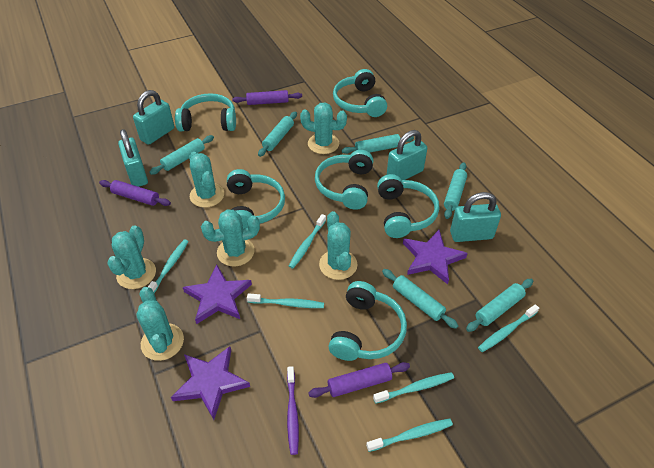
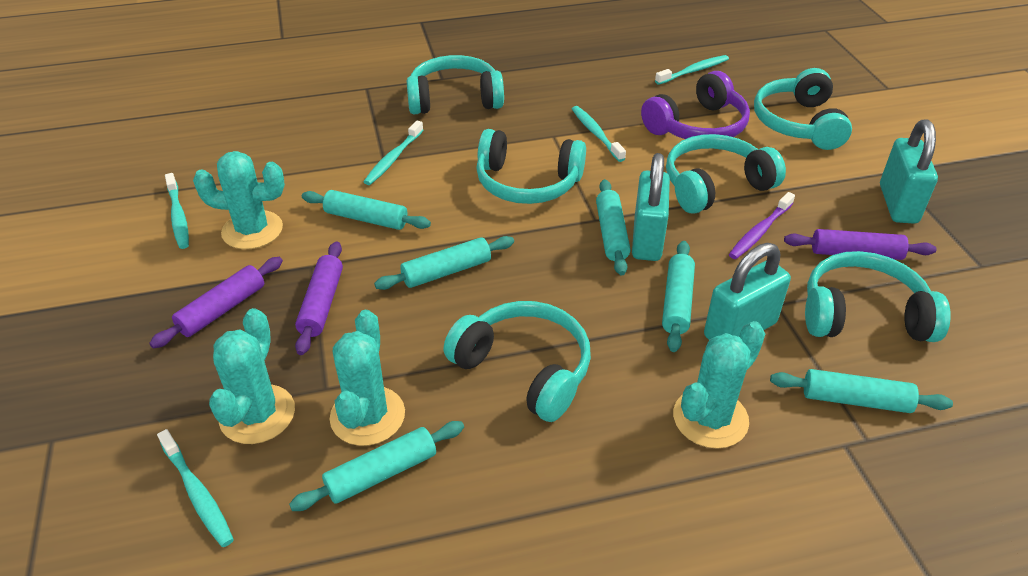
purple headphones: none = 0 -> [641,71,750,139] = 1
purple star: [171,346,250,420] [183,265,252,324] [403,230,467,284] = 3 -> none = 0
turquoise cactus: [107,225,156,289] [136,287,184,361] [189,152,224,208] [201,209,260,266] [300,103,347,154] [319,211,358,280] = 6 -> [193,151,285,249] [209,308,295,444] [330,310,405,446] [673,321,765,449] = 4
turquoise padlock: [118,129,148,187] [133,90,174,145] [387,130,427,180] [450,192,501,242] = 4 -> [632,153,670,261] [704,243,791,340] [880,120,938,224] = 3
turquoise toothbrush: [148,239,189,293] [247,293,324,308] [289,214,326,268] [366,419,453,452] [373,372,454,404] [478,304,539,352] = 6 -> [157,429,234,547] [165,173,189,249] [363,120,423,185] [572,106,626,162] [655,55,729,85] = 5

